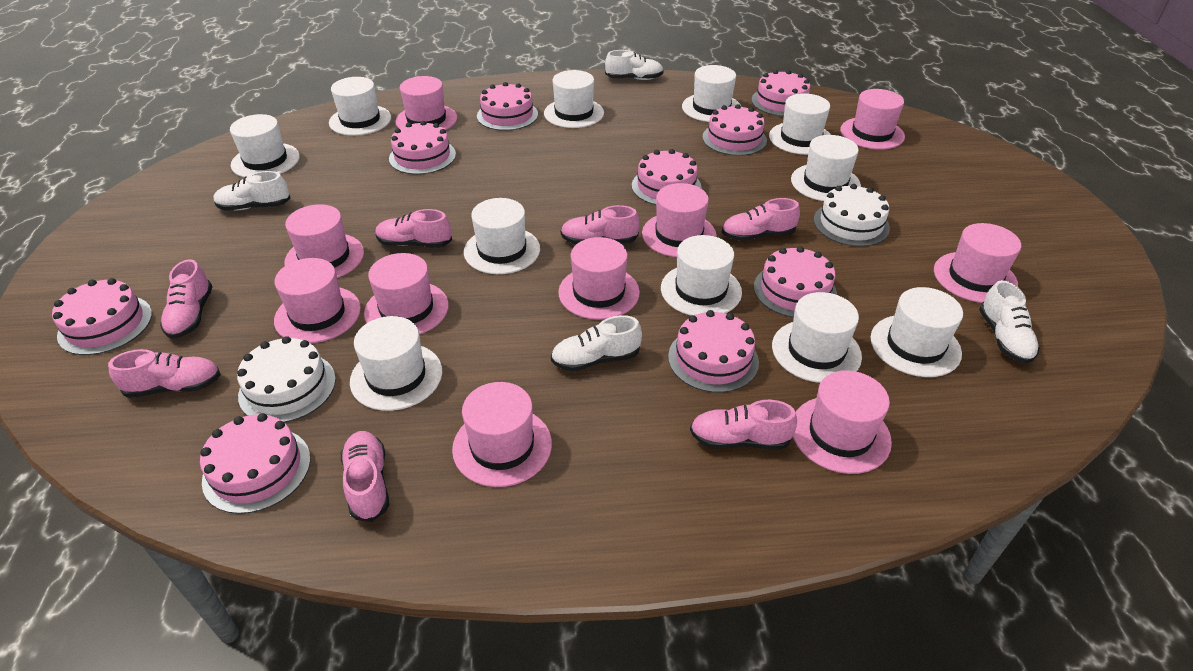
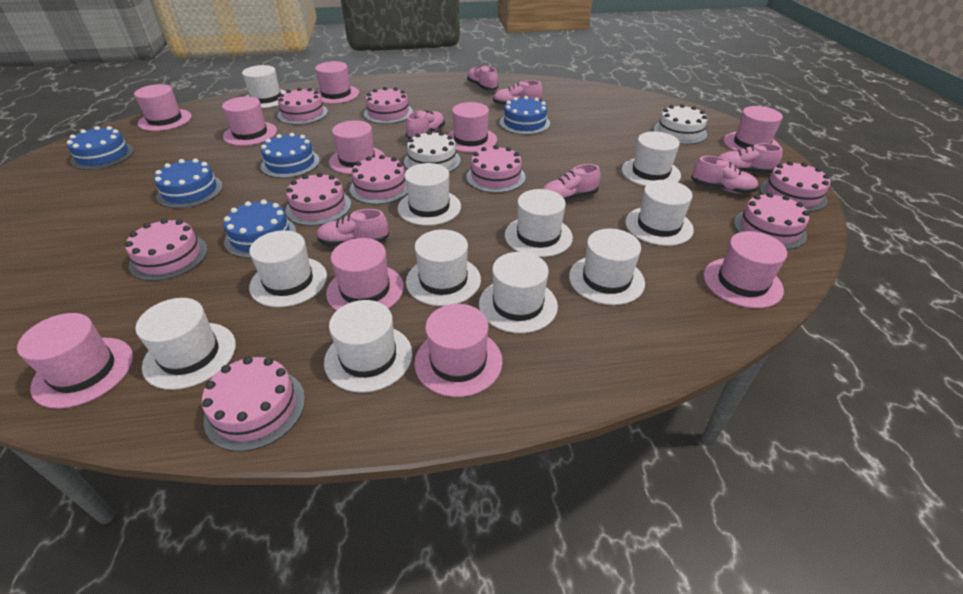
blue cake: none = 0 -> [67,126,134,170] [154,158,223,209] [223,199,296,258] [261,133,320,178] [500,96,550,135] = 5
white shoe: [213,171,290,211] [551,315,642,371] [605,50,664,80] [979,280,1040,364] = 4 -> none = 0

